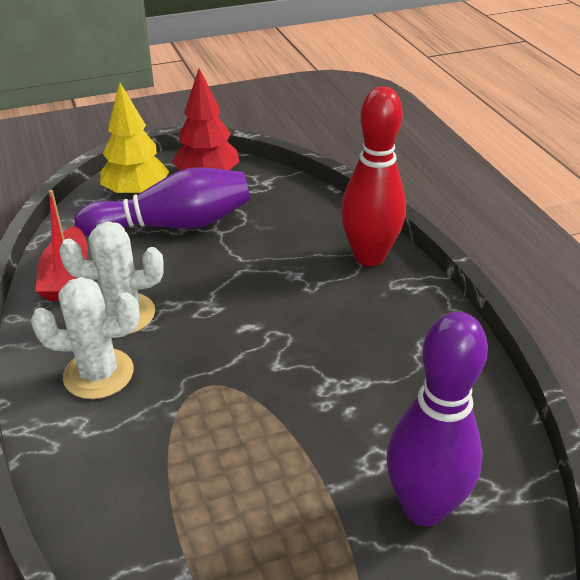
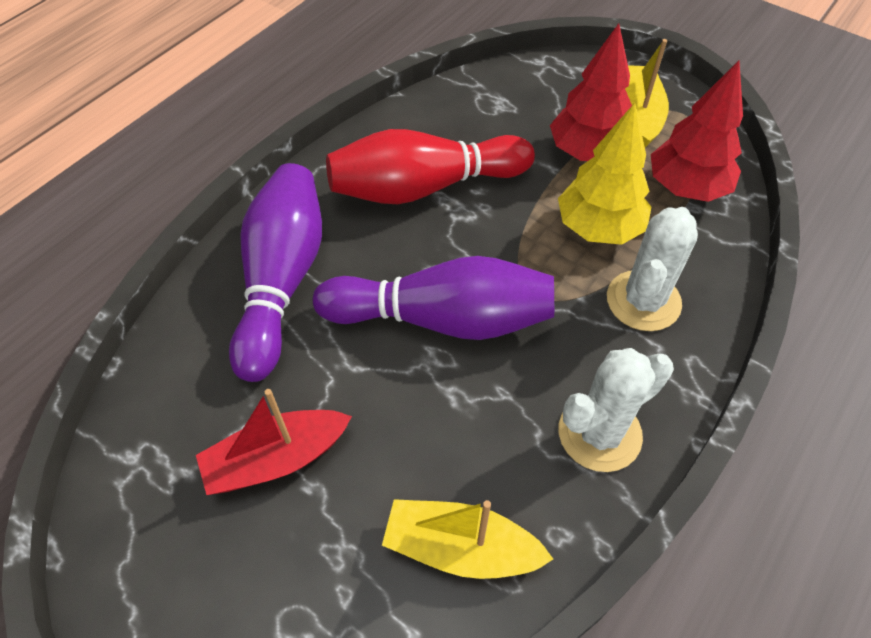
red tree: [172,69,240,171] = 1 -> [550,23,632,161] [651,60,743,202] = 2
yellow boat: none = 0 -> [382,499,553,579] [625,39,669,147] = 2

